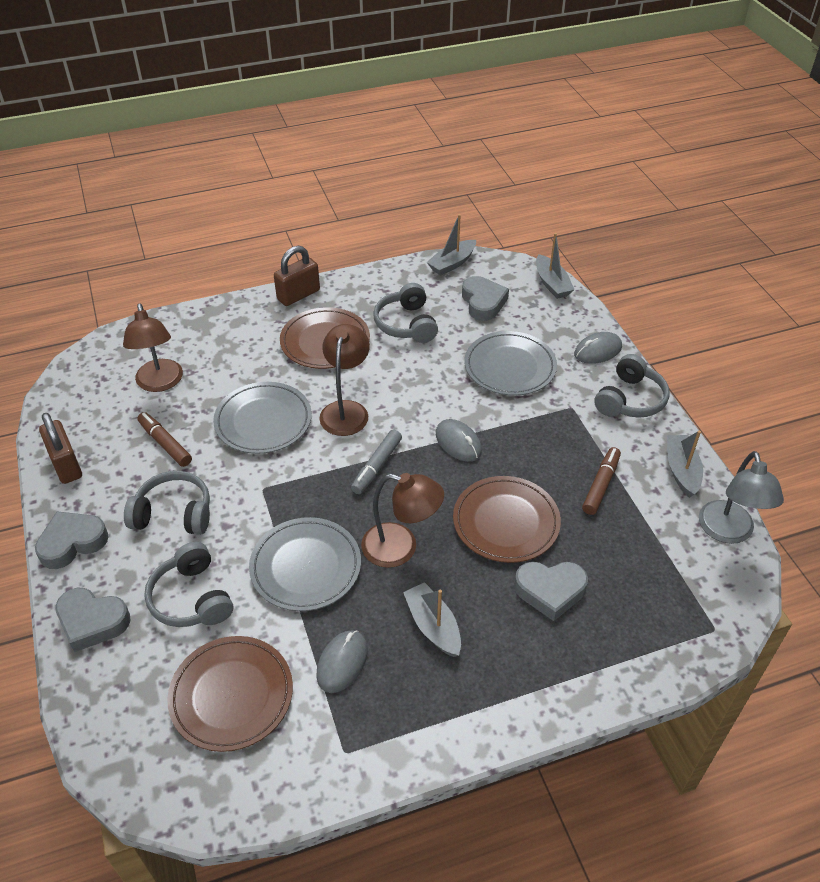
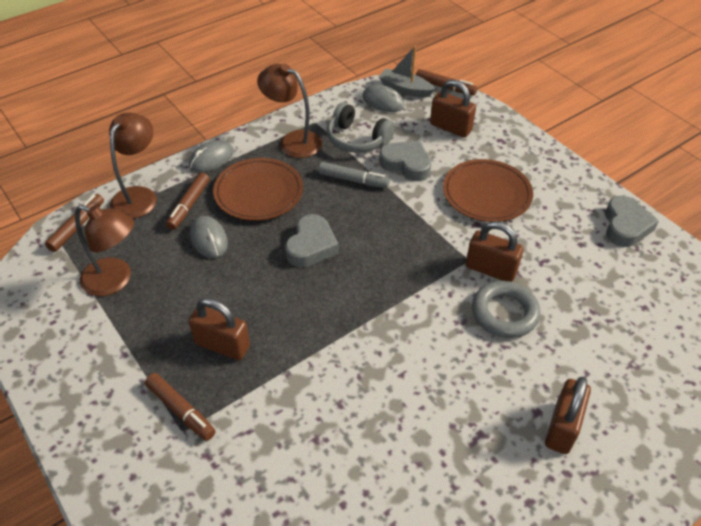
brown marker: [137,412,192,467] [582,447,621,515] = 2 -> [45,194,104,252] [145,373,216,441] [166,172,210,230] [416,69,477,96] = 4
brown padlock: [39,413,82,484] [274,246,320,306] = 2 -> [189,298,250,360] [430,80,476,138] [466,221,524,282] [545,377,591,454] = 4
brown plate: [167,636,293,752] [280,307,370,369] [453,476,561,563] = 3 -> [213,158,303,221] [443,159,533,222] = 2
grey boat: [403,582,461,657] [427,214,476,276] [536,233,575,299] [667,430,703,498] = 4 -> [379,46,435,97] = 1
grey headphones: [124,471,210,535] [144,542,233,627] [373,283,438,343] [594,354,670,418] = 4 -> [327,102,395,153] = 1
grey heart: [35,511,109,569] [55,588,131,652] [462,276,509,321] [514,562,588,621] = 4 -> [285,214,339,267] [379,140,431,181] [605,196,659,247] = 3
grey lamp: [699,451,784,544] = 1 -> none = 0
grey plate: [213,382,312,454] [249,517,361,611] [464,331,557,396] = 3 -> none = 0
grey ring: none = 0 -> [472,281,541,338] = 1

